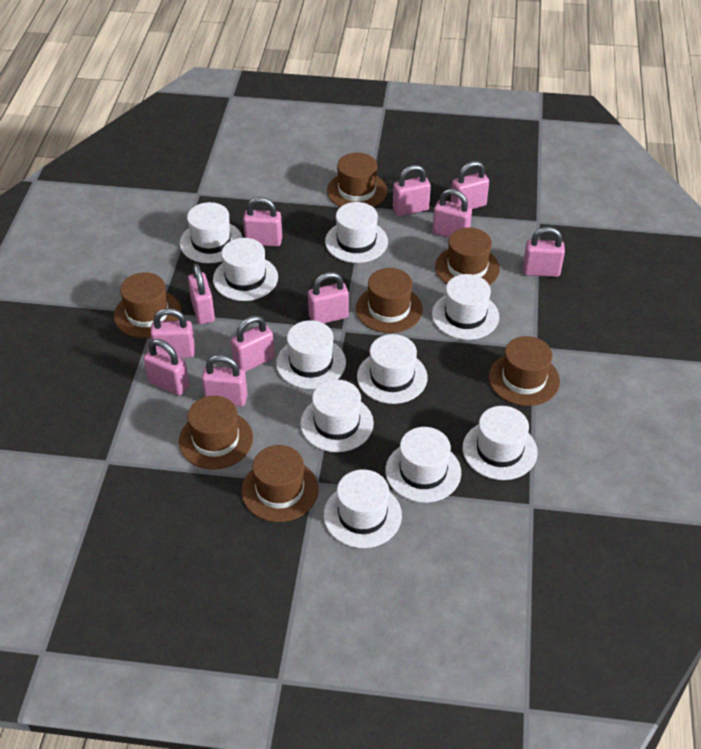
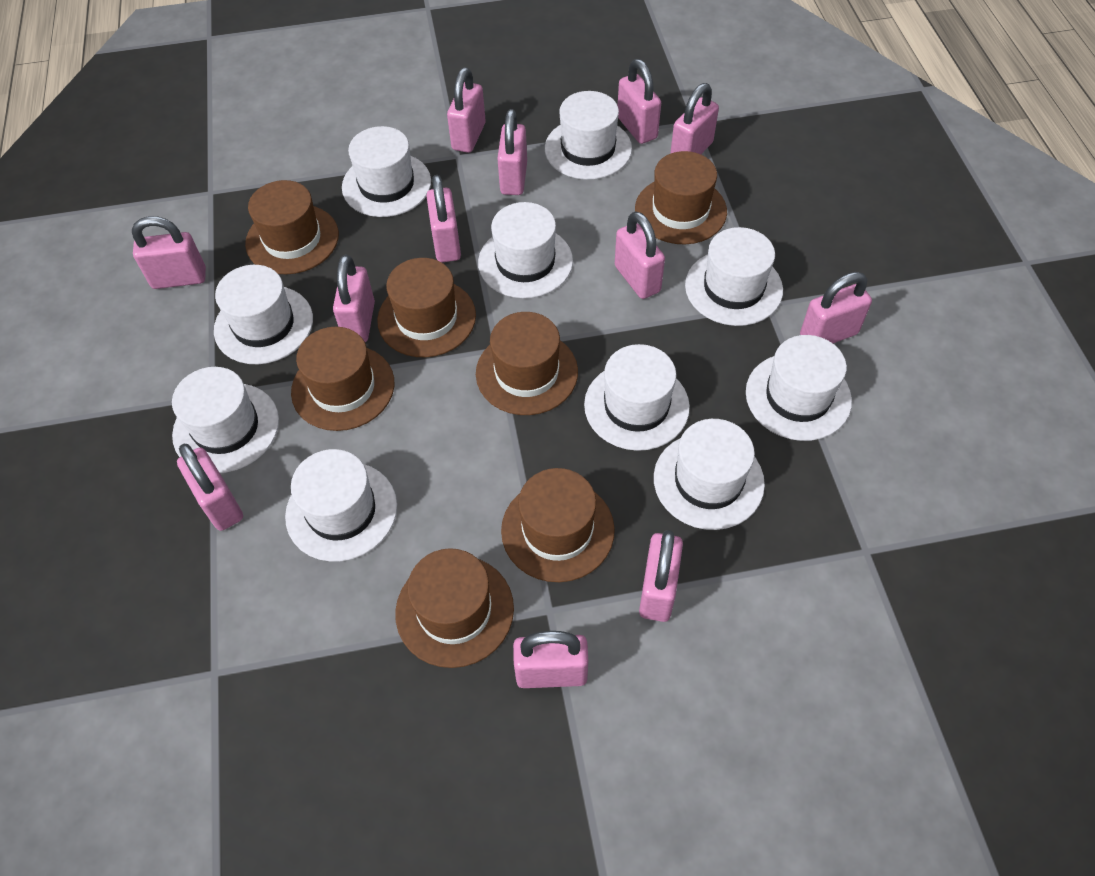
pink padlock: [144,339,189,396] [150,308,195,358] [188,264,215,324] [202,355,248,407] [231,315,275,372] [243,197,282,246] [308,272,349,323] [393,165,431,216] [432,189,472,238] [451,161,489,209] [523,227,565,277] = 11 -> [132,216,206,289] [177,444,243,531] [333,255,375,342] [426,175,461,262] [447,67,486,153] [497,109,527,195] [513,631,588,688] [615,211,665,299] [618,59,661,144] [639,530,683,622] [670,83,719,154] [800,272,872,343] = 12

